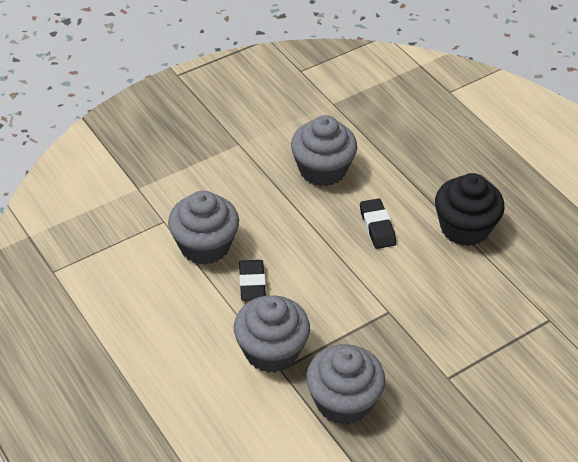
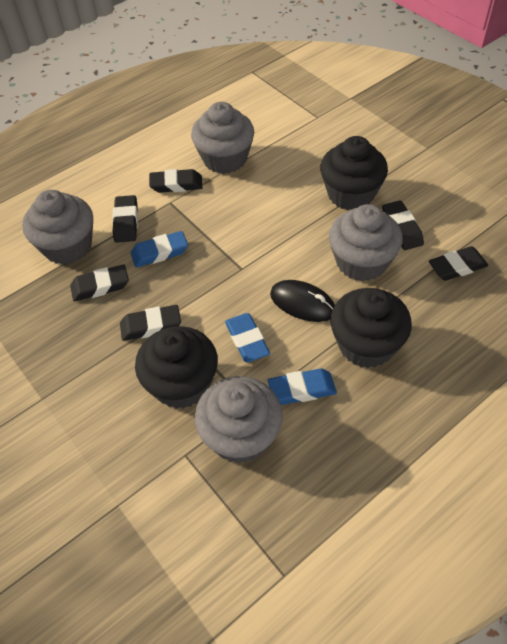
black cupcake: [435,173,505,246] = 1 -> [135,326,218,409] [320,136,388,210] [330,288,412,368] = 3
black eraser: [239,260,266,301] [360,198,396,249] = 2 -> [70,264,129,302] [112,195,138,243] [120,305,181,341] [149,169,202,193] [382,200,424,250] [429,246,488,281] = 6
black mouse: none = 0 -> [270,280,335,322] = 1
blue eraser: none = 0 -> [131,231,188,268] [225,313,270,363] [268,368,337,405] = 3

